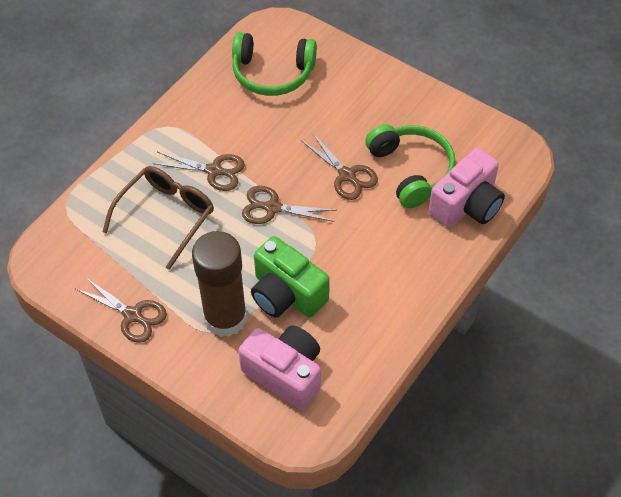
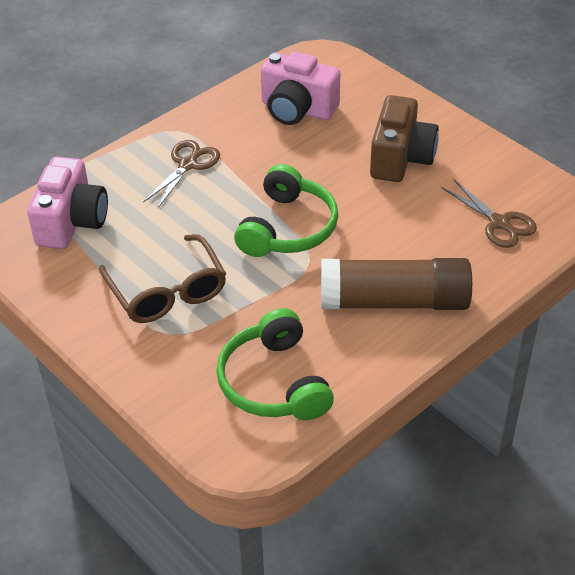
brown camera: none = 0 -> [370,95,439,182] = 1
brown scissors: [76,277,167,343] [152,152,245,191] [242,186,337,224] [302,133,378,200] = 4 -> [143,140,220,208] [442,180,537,248] = 2
green camera: [251,236,330,318] = 1 -> none = 0

